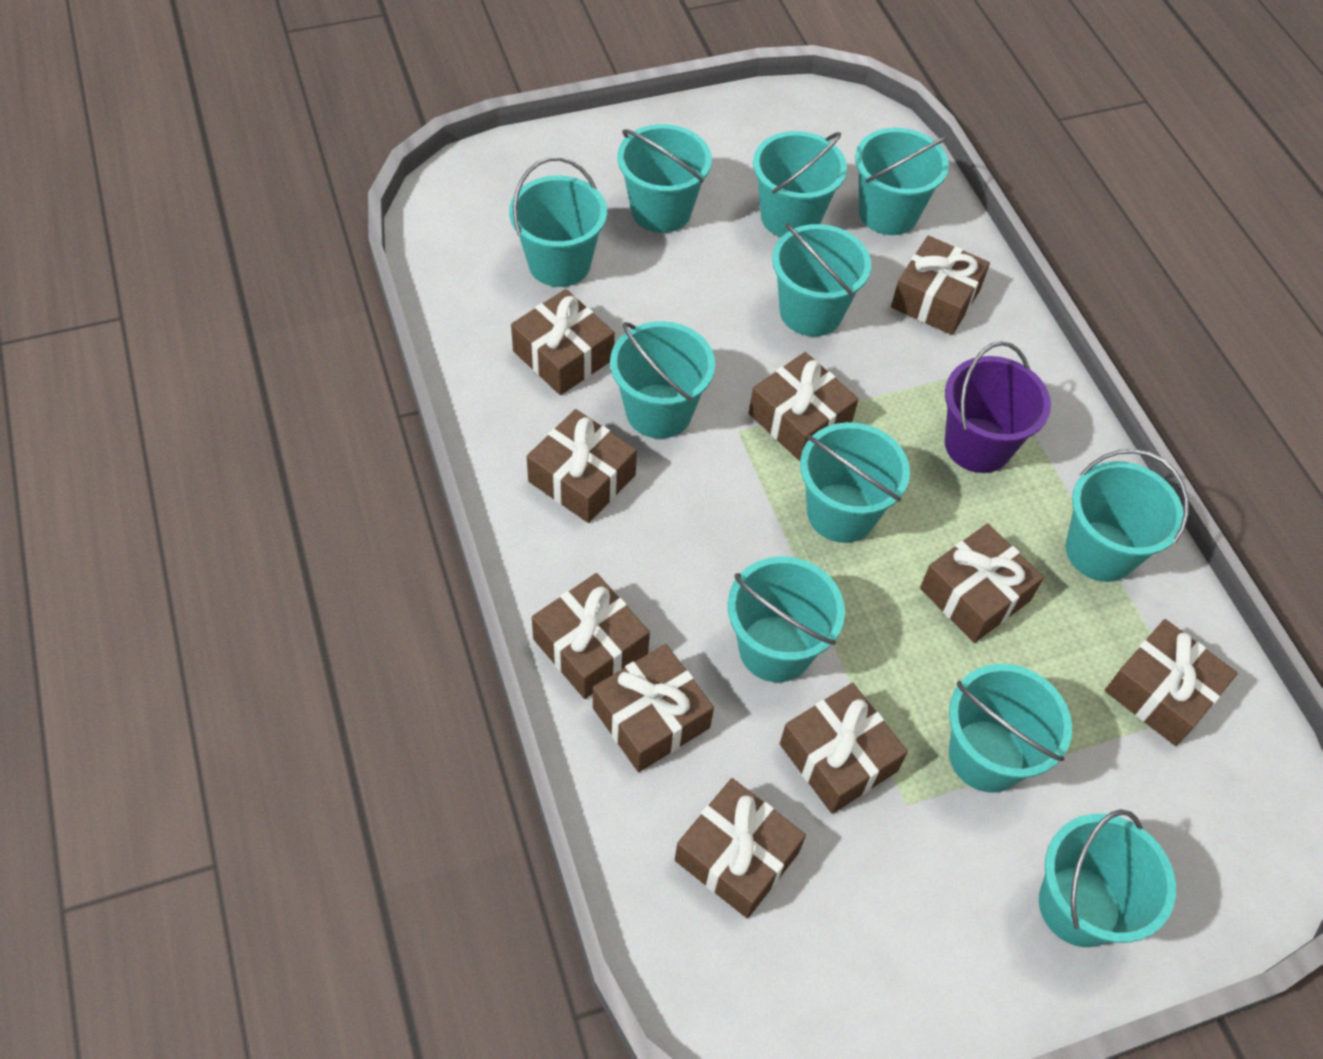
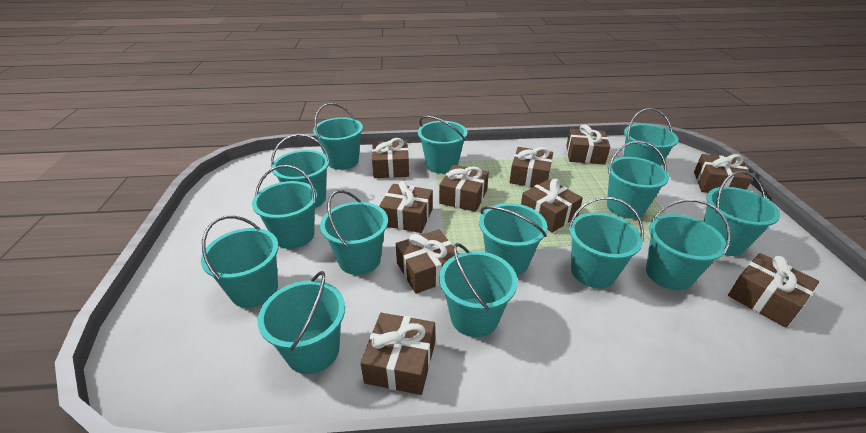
purple bucket: [945,341,1051,473] = 1 -> none = 0
turquoise bucket: [509,157,607,287] [610,321,715,439] [618,124,712,233] [728,556,845,682] [753,131,847,237] [772,223,871,336] [800,422,910,543] [855,128,949,235] [949,664,1072,793] [1039,809,1176,947] [1066,449,1189,582] = 11 -> [201,216,279,308] [252,165,317,249] [258,271,345,374] [271,134,330,208] [313,103,363,170] [320,190,388,275] [418,116,467,174] [439,243,518,337] [479,203,547,276] [568,197,644,288] [607,141,669,219] [624,108,678,166] [646,199,731,291] [703,171,780,256] = 14

